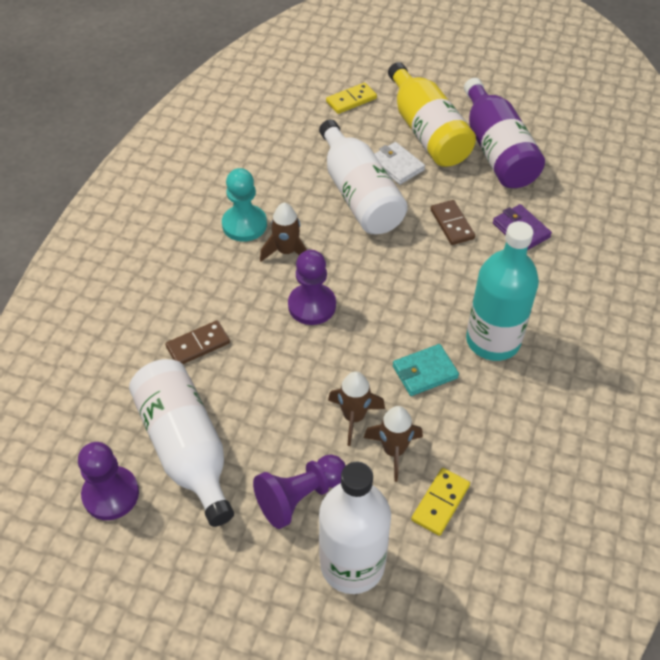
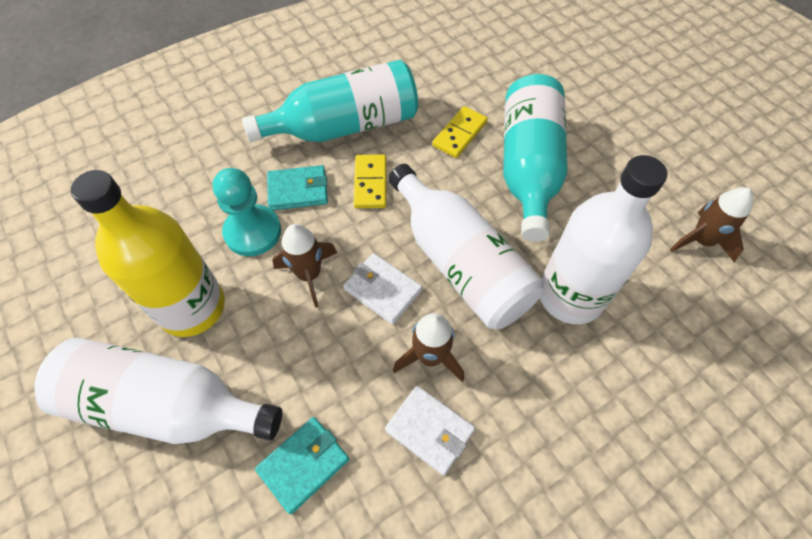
brown domino: [165,321,230,364] [431,200,475,245] = 2 -> none = 0
purple bottle: [464,78,545,188] = 1 -> none = 0
purple pawn: [78,442,139,520] [253,455,346,529] [288,250,336,325] = 3 -> none = 0
purple wallet: [493,204,552,250] = 1 -> none = 0
turquoise bottle: [466,221,539,361] = 1 -> [242,60,418,142] [503,74,568,242] = 2
turquoise wallet: [393,344,459,396] = 1 -> [255,417,349,514] [267,165,328,210] = 2
white wallet: [375,142,425,185] = 1 -> [343,253,422,324] [385,386,475,475] = 2

